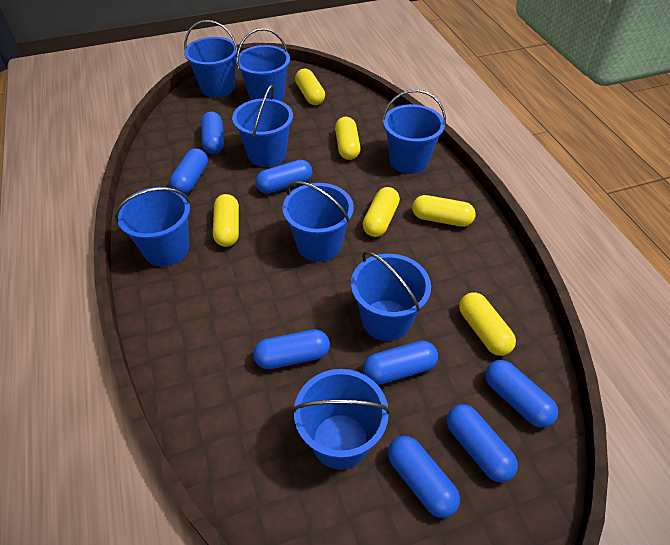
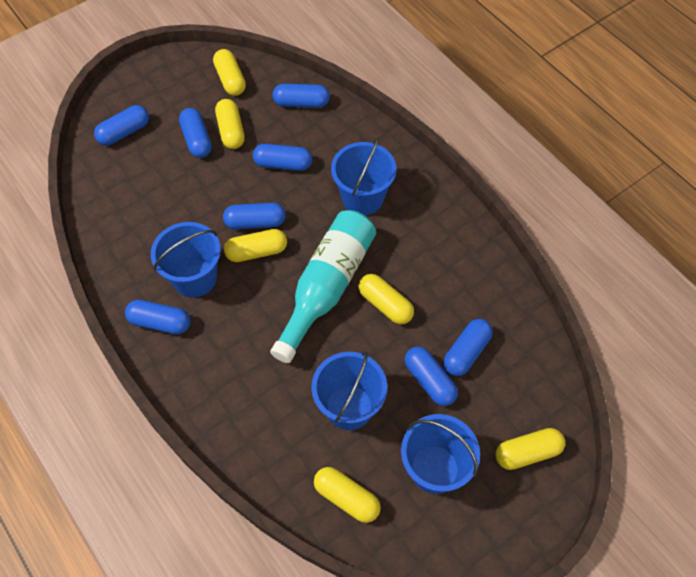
blue bucket: [115,187,190,266] [184,20,238,98] [232,84,293,167] [236,28,290,101] [282,181,354,262] [292,369,390,470] [351,251,431,341] [382,89,446,174] = 8 -> [151,222,221,298] [311,351,387,430] [331,137,397,215] [401,414,480,494] = 4
turquoise bottle: none = 0 -> [270,210,376,363] = 1

